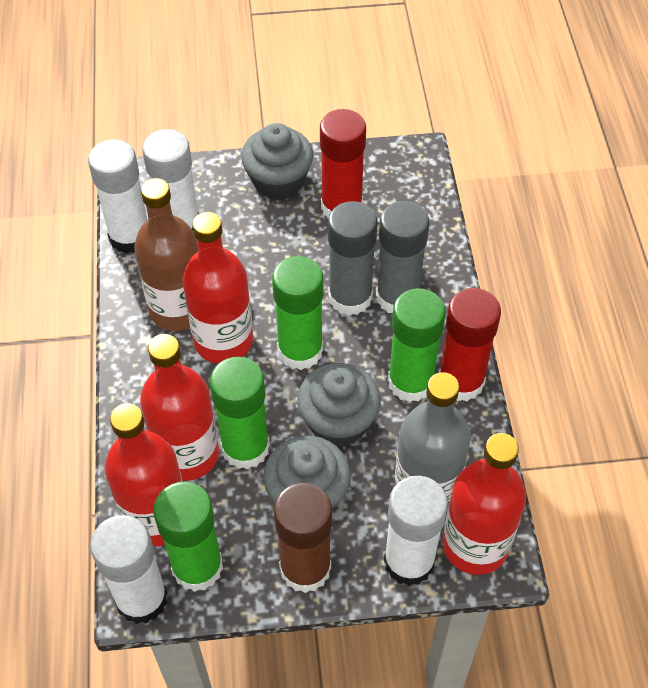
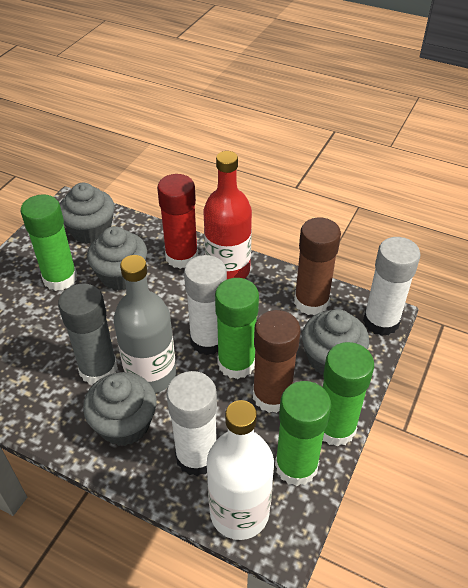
brown bottle: [134,178,198,331] = 1 -> none = 0
brown glue stick: [274,483,332,593] = 1 -> [253,310,301,413] [294,218,341,315] = 2
grey cupcake: [241,123,313,200] [264,436,351,511] [297,363,381,447] = 3 -> [60,182,115,244] [83,372,157,446] [87,226,147,290] [302,309,369,375] = 4
grey glue stick: [328,201,377,316] [376,201,430,313] = 2 -> [58,284,118,384] = 1
red bottle: [105,403,183,547] [140,334,219,481] [182,212,253,364] [442,433,526,575] = 4 -> [203,151,252,279] = 1
red glue stick: [320,109,366,218] [439,288,501,401] = 2 -> [157,174,198,269] = 1
white bottle: none = 0 -> [207,400,274,540] = 1
white glue stick: [88,139,148,253] [90,515,168,624] [142,129,199,230] [384,476,448,586] = 4 -> [166,371,217,476] [184,255,227,355] [363,237,420,336] = 3

